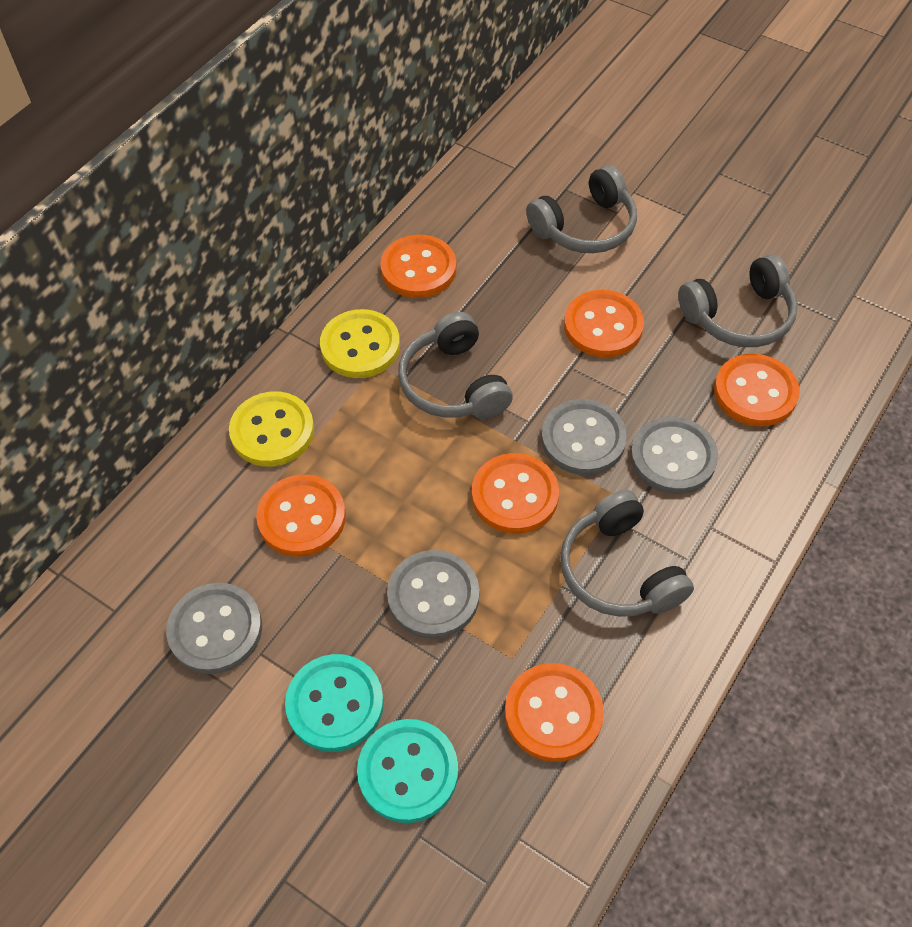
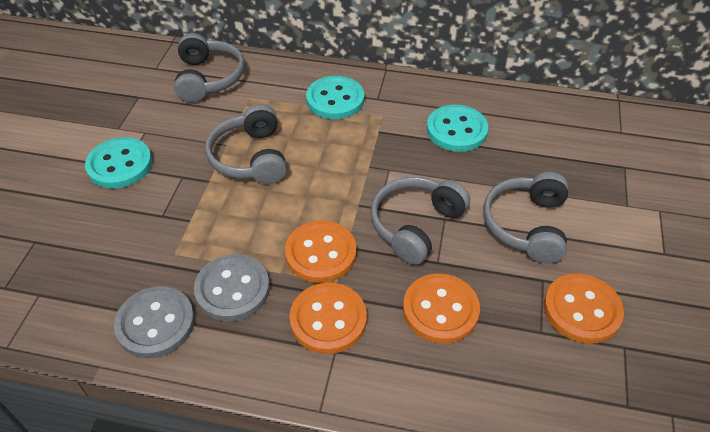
grey button: [166,583,262,674] [387,550,479,639] [542,399,627,475] [630,416,718,494] = 4 -> [114,286,195,358] [194,254,270,321] = 2
orange button: [256,475,346,557] [380,235,457,298] [472,453,559,534] [505,663,604,762] [564,290,644,357] [714,354,800,426] = 6 -> [285,221,356,283] [289,283,367,354] [403,273,480,344] [544,274,624,344] = 4
turquoise button: [285,654,384,752] [357,719,458,823] = 2 -> [85,137,152,189] [306,76,364,119] [427,105,488,152] = 3
yellow button: [229,391,314,467] [320,309,400,378] = 2 -> none = 0

